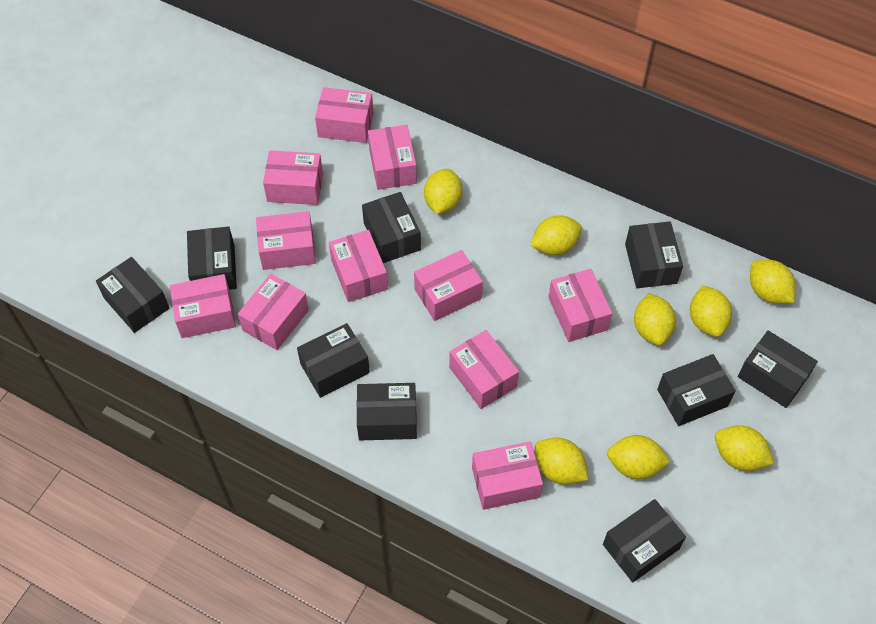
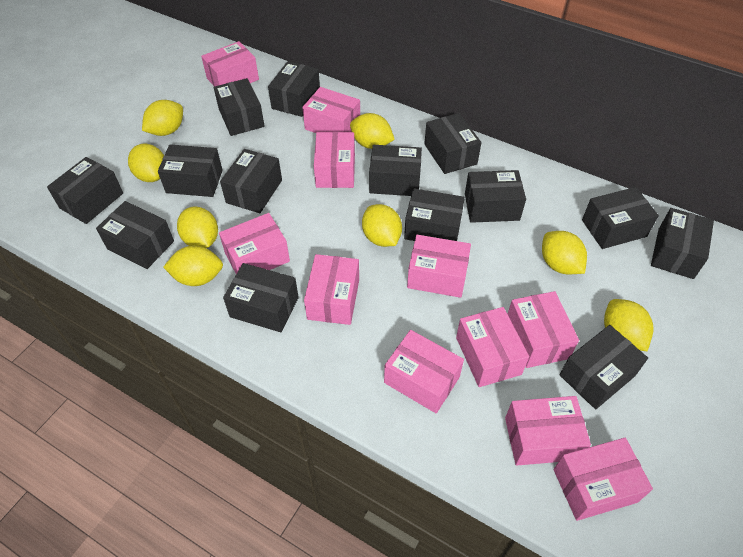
black box: [96,257,169,333] [187,226,237,290] [297,323,370,398] [357,383,417,440] [362,192,421,263] [603,499,686,582] [625,221,683,288] [657,354,736,426] [738,330,818,408] = 9 -> [47,157,123,224] [96,201,174,269] [158,144,223,197] [214,78,265,136] [220,149,282,213] [223,263,299,332] [268,61,320,117] [369,145,422,196] [404,189,465,241] [424,113,482,174] [465,170,526,223] [560,325,648,409] [582,187,659,249] [651,208,714,279] = 14

